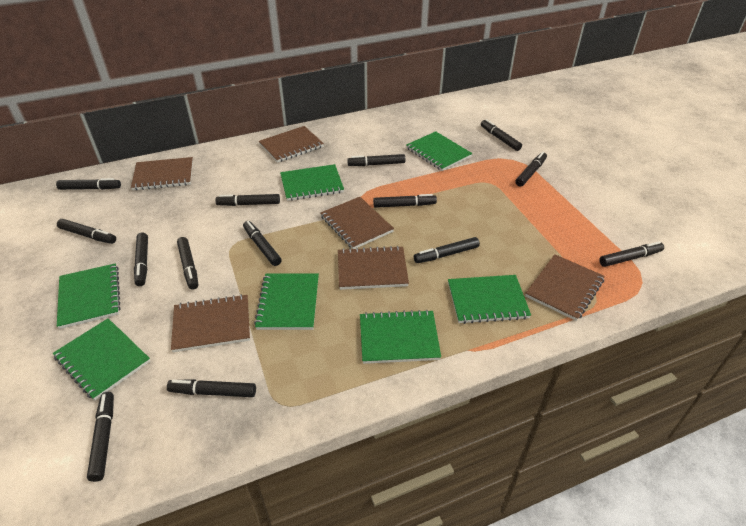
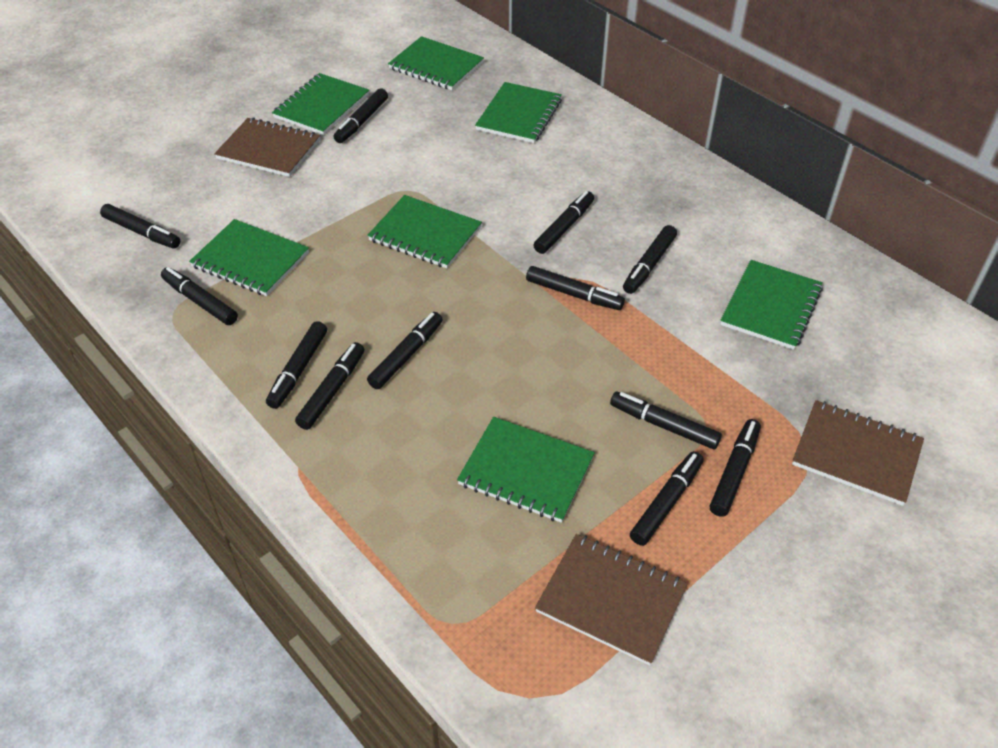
black marker: [56,178,121,190] [57,219,116,244] [87,392,114,482] [134,233,148,286] [167,379,256,397] [177,237,198,290] [215,194,280,206] [243,221,282,266] [347,154,405,166] [373,194,437,208] [414,237,480,263] [481,119,522,151] [515,152,547,187] [599,241,664,267] = 14 -> [100,204,180,249] [161,267,238,325] [266,321,327,409] [295,342,364,430] [333,88,388,143] [367,312,443,389] [526,266,625,310] [534,191,594,254] [610,392,722,450] [623,225,677,294] [630,451,704,546] [710,419,761,517] = 12
brown notebook: [131,157,193,190] [171,294,250,352] [259,126,324,163] [320,197,394,249] [338,246,409,290] [525,254,605,321] = 6 -> [214,118,320,177] [535,534,688,666] [792,400,924,506] = 3

